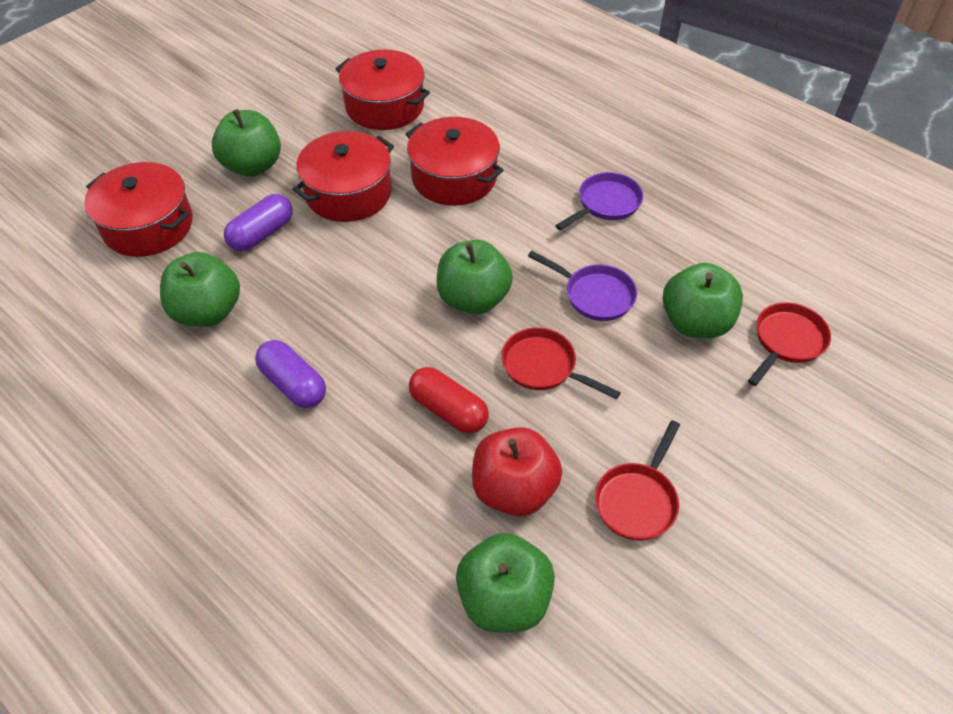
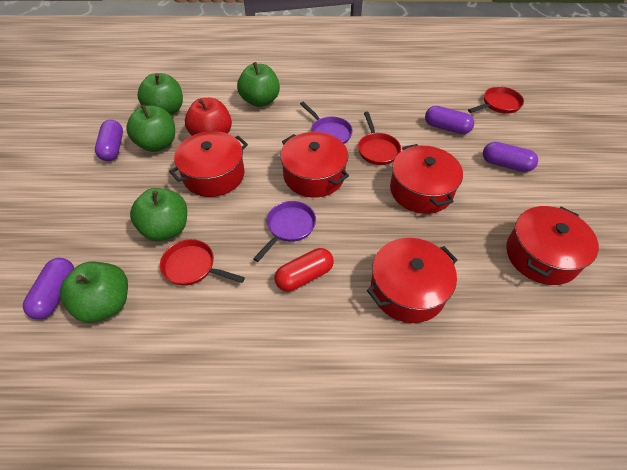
purple capsule: [224,194,293,252] [255,340,326,408] = 2 -> [23,258,74,319] [95,120,123,161] [425,106,474,134] [483,142,538,172] = 4
red pot: [84,162,193,257] [292,131,394,222] [336,50,430,130] [406,117,504,206] = 4 -> [169,131,248,197] [280,132,349,198] [367,238,458,323] [390,144,463,214] [506,206,599,285] = 5

